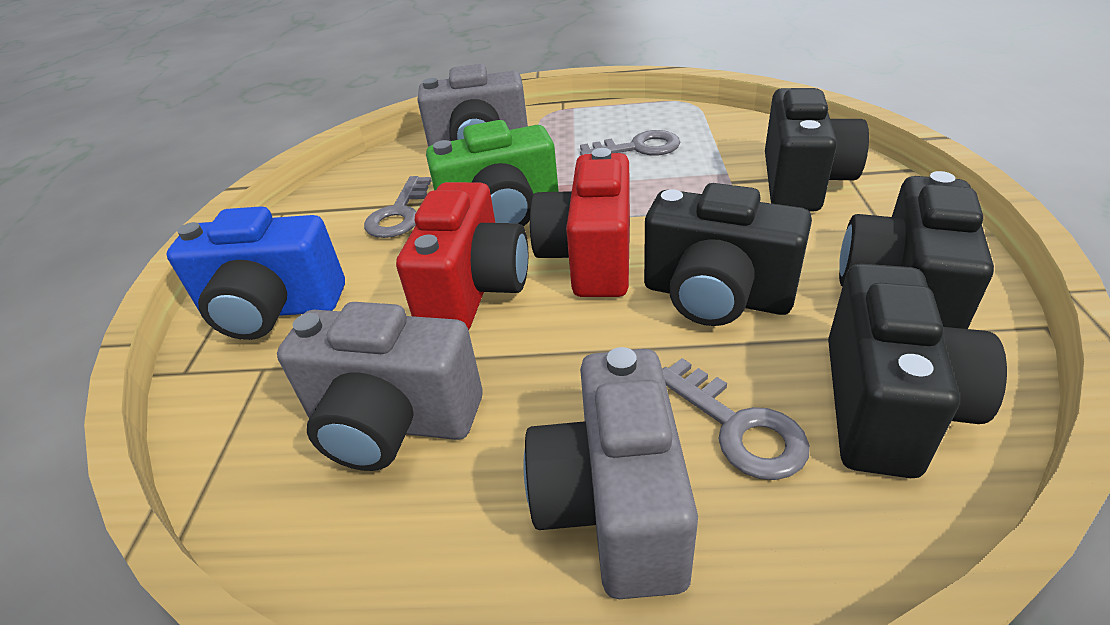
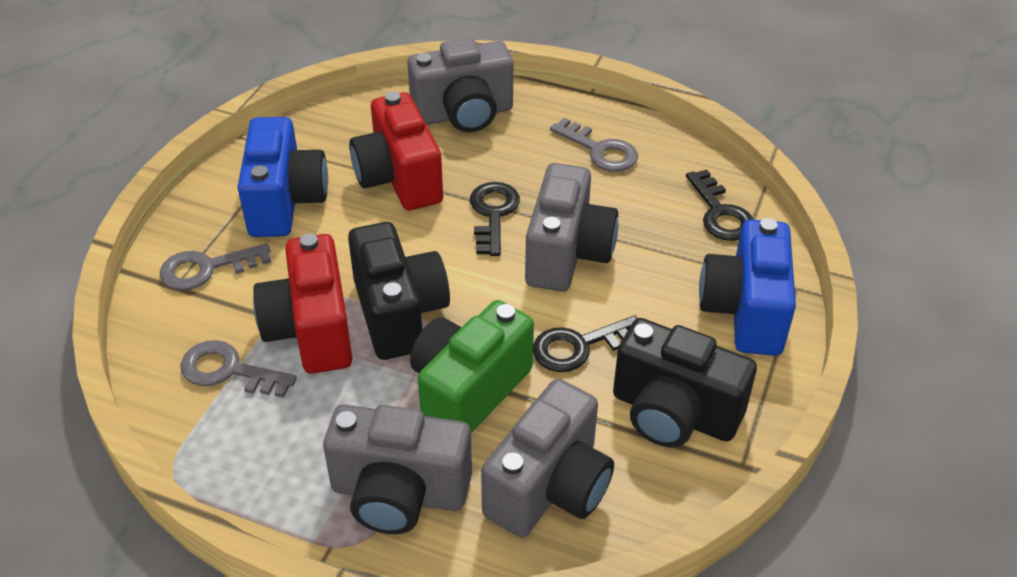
black camera: [644,183,812,326] [765,88,869,212] [828,264,1007,478] [839,171,994,329] = 4 -> [348,222,450,360] [613,318,757,447] = 2
black key: none = 0 -> [470,182,520,256] [533,315,637,372] [686,169,753,241] = 3
blue camera: [166,206,345,340] = 1 -> [237,117,328,237] [699,218,796,356] = 2
grey camera: [277,302,483,471] [417,64,528,147] [524,347,698,599] = 3 -> [323,404,472,534] [407,38,513,132] [481,379,614,537] [525,163,618,292] = 4

